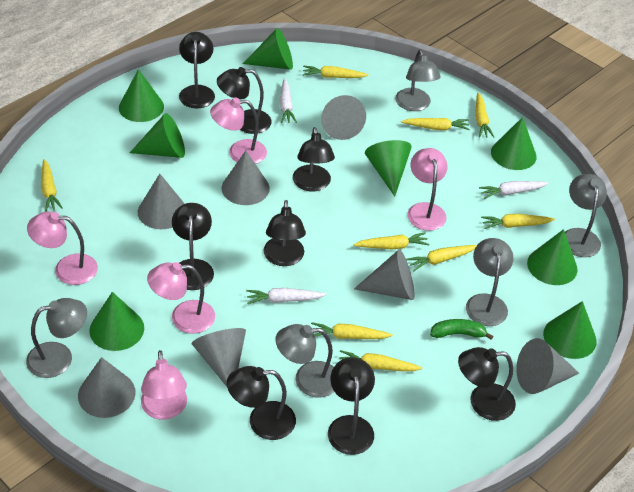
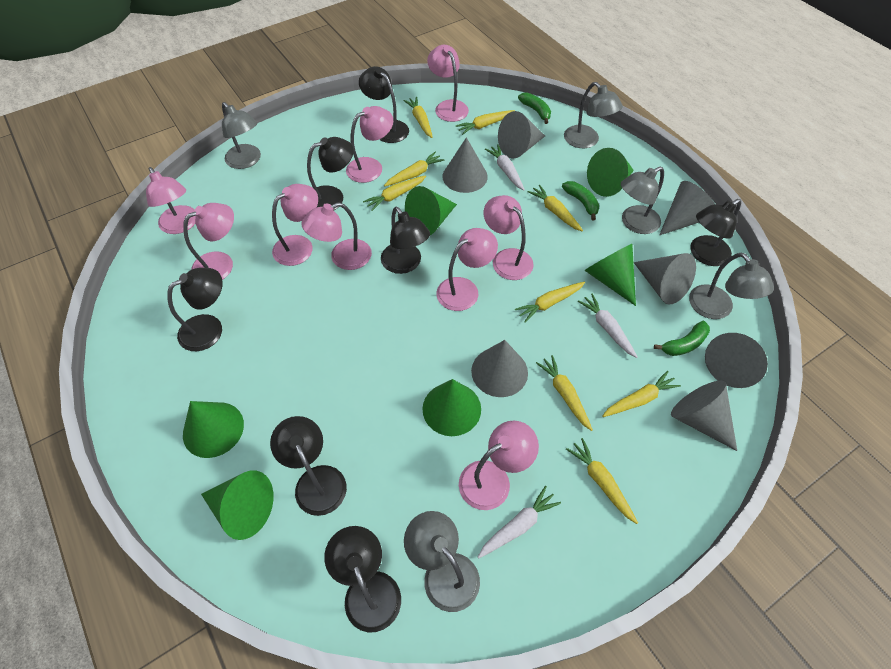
black lamp: [172,203,214,290] [179,32,215,109] [217,67,272,134] [227,366,296,440] [263,200,306,266] [293,127,335,192] [328,357,375,455] [458,347,516,421] = 8 -> [167,268,223,351] [270,416,347,516] [307,137,354,211] [324,526,401,632] [359,66,409,143] [381,207,430,274] [690,199,741,266] = 7
green banana: [430,319,493,340] = 1 -> [518,92,551,124] [562,181,599,220] [654,321,710,356] = 3
green cone: [90,292,144,351] [119,69,164,122] [130,113,185,158] [243,28,293,70] [365,140,412,196] [491,117,537,170] [527,229,578,285] [543,301,597,359] = 8 -> [183,401,244,458] [201,471,274,540] [405,186,457,235] [422,379,481,436] [584,244,636,306] [587,148,634,197] = 6
pink lamp: [27,212,98,285] [141,350,187,420] [147,262,215,334] [210,97,267,164] [407,148,448,231] = 5 -> [146,167,196,234] [183,203,234,280] [272,184,318,266] [301,202,372,270] [346,106,393,183] [427,45,469,122] [436,228,498,311] [459,421,539,510] [483,195,533,280] = 9

